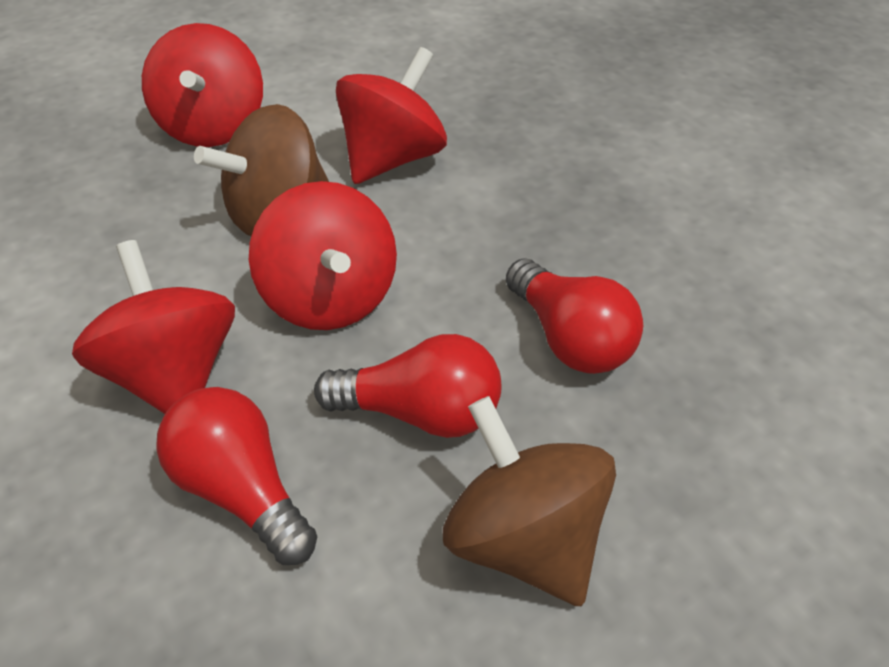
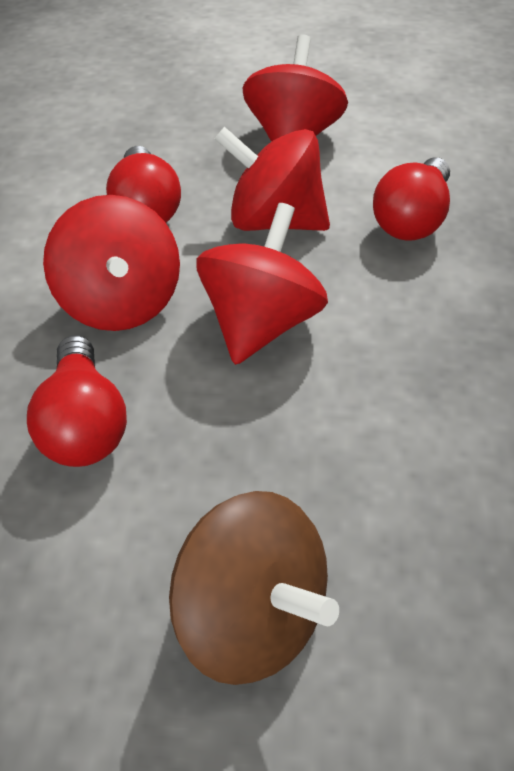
brown spinning top: [194,104,329,236] [443,396,616,606] = 2 -> [169,491,339,685] = 1

